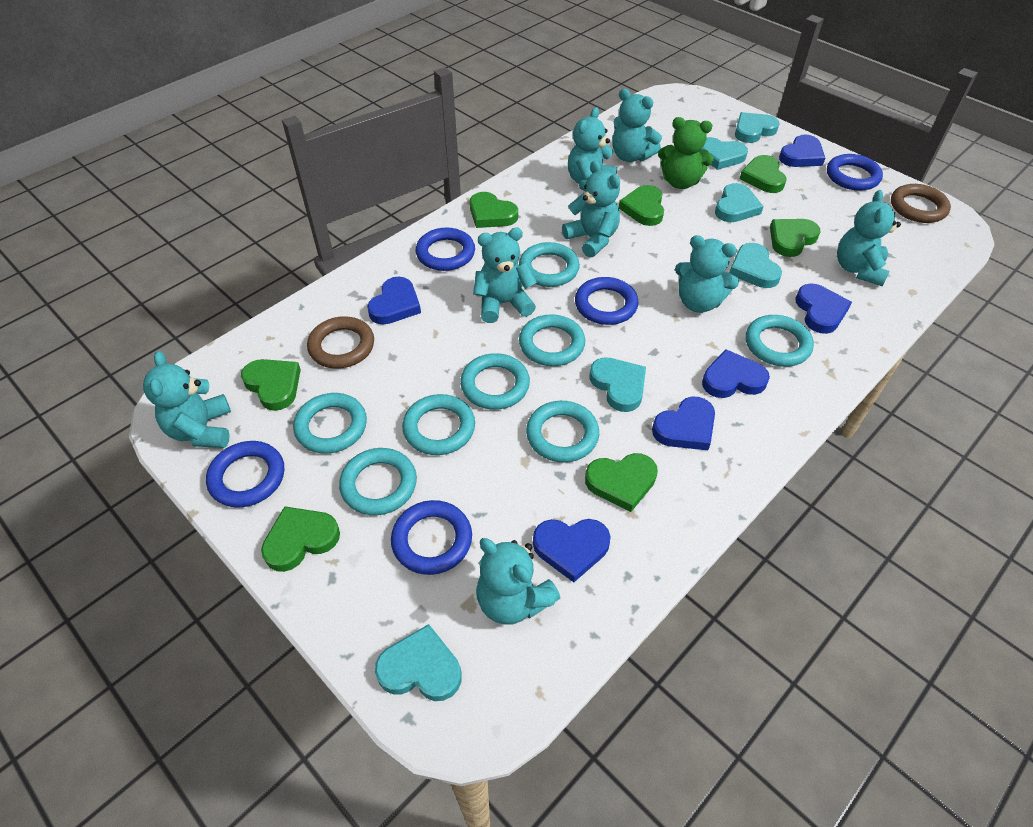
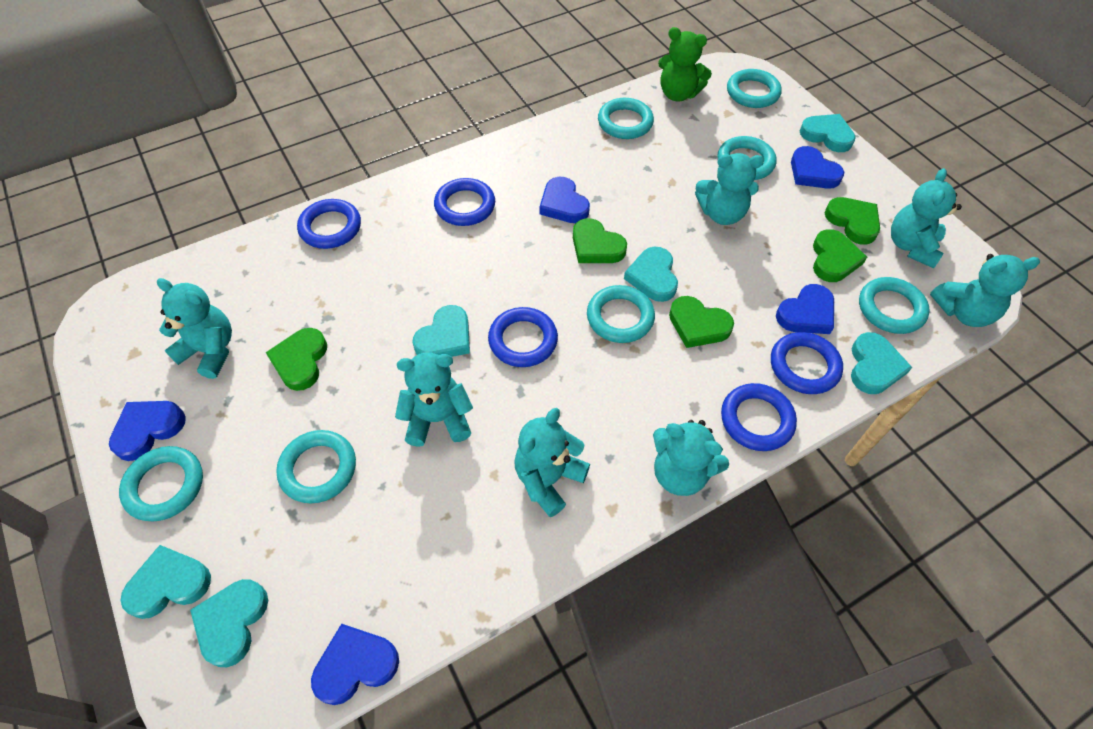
blue heart: [367,277,421,324] [533,519,611,583] [652,397,715,450] [702,349,770,398] [779,134,825,167] [795,284,852,334] = 6 -> [109,401,186,461] [311,623,399,705] [539,177,590,223] [776,284,834,334] [791,146,844,189] = 5
brown ring: [307,316,374,369] [891,184,951,223] = 2 -> none = 0
green heart: [241,359,301,411] [261,506,340,572] [470,192,518,228] [585,453,658,512] [619,185,664,226] [739,155,787,193] [770,219,820,257] = 7 -> [266,328,327,391] [573,218,627,263] [669,296,734,348] [813,229,867,282] [825,197,880,245] = 5
turquoise ring: [293,393,367,454] [339,448,417,515] [402,394,475,455] [460,353,530,410] [519,242,580,287] [519,314,585,366] [526,401,599,462] [746,315,814,367] = 8 -> [119,446,203,521] [276,430,356,503] [587,285,655,343] [598,98,654,139] [718,136,776,180] [727,69,782,108] [859,277,930,334] = 7
turquoise teddy bear: [143,351,231,448] [473,228,537,323] [476,538,560,625] [562,161,620,257] [568,107,617,191] [612,89,662,162] [675,235,739,313] [837,190,901,286] = 8 -> [157,278,232,379] [395,352,473,447] [514,408,590,517] [653,420,729,496] [695,153,764,225] [891,168,962,268] [930,254,1040,327] = 7

